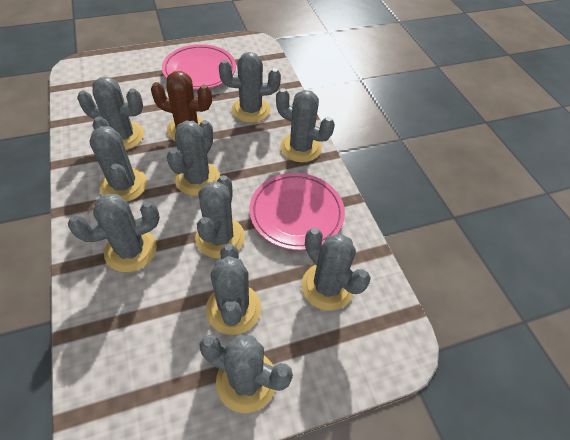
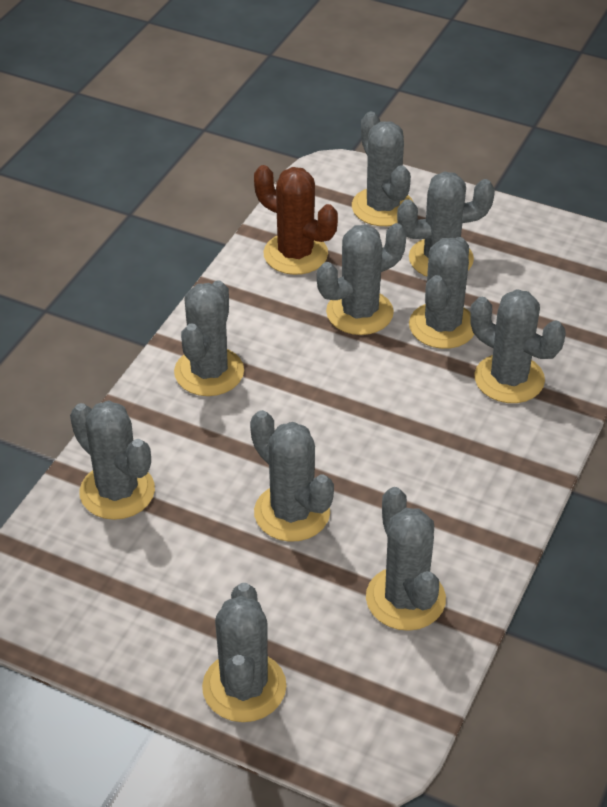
pink plate: [162,44,236,90] [249,173,345,250] = 2 -> none = 0

